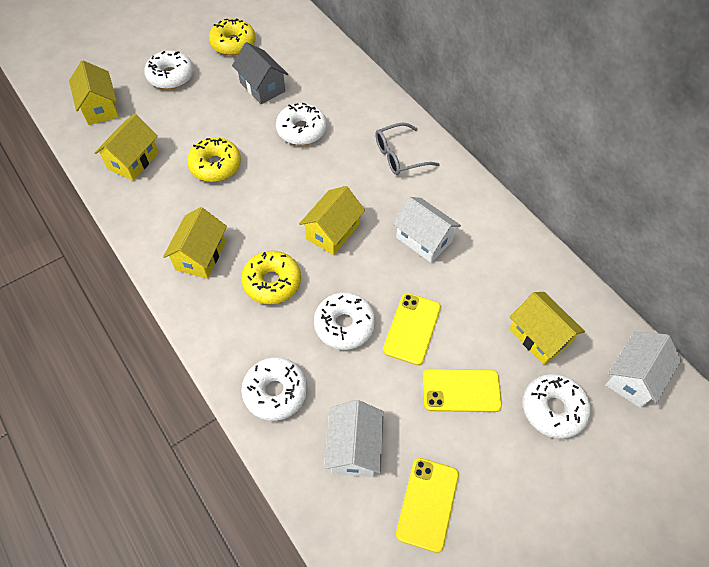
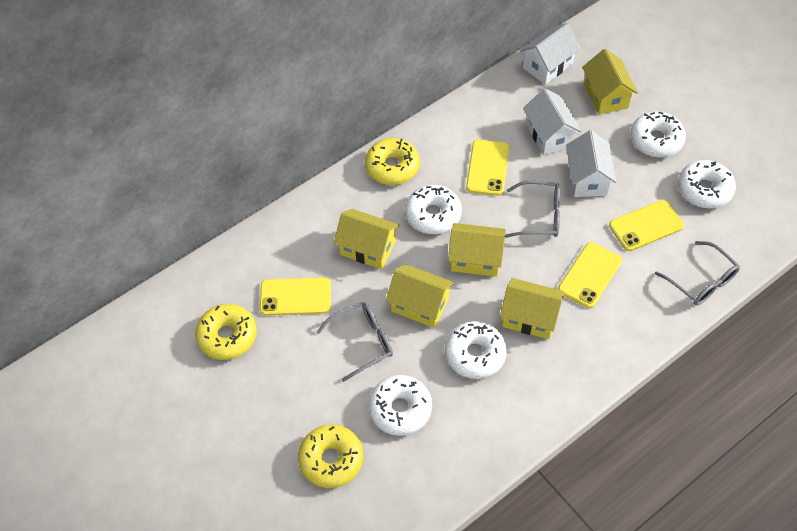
grey glasses: [375,123,440,175] = 1 -> [317,302,393,382] [505,181,560,238] [655,241,740,306] = 3
grey house: [232,42,288,104] = 1 -> none = 0
yellow phone: [383,293,441,365] [396,458,459,553] [423,369,502,412] = 3 -> [260,277,331,316] [466,140,509,196] [558,242,622,308] [609,200,684,251] = 4

